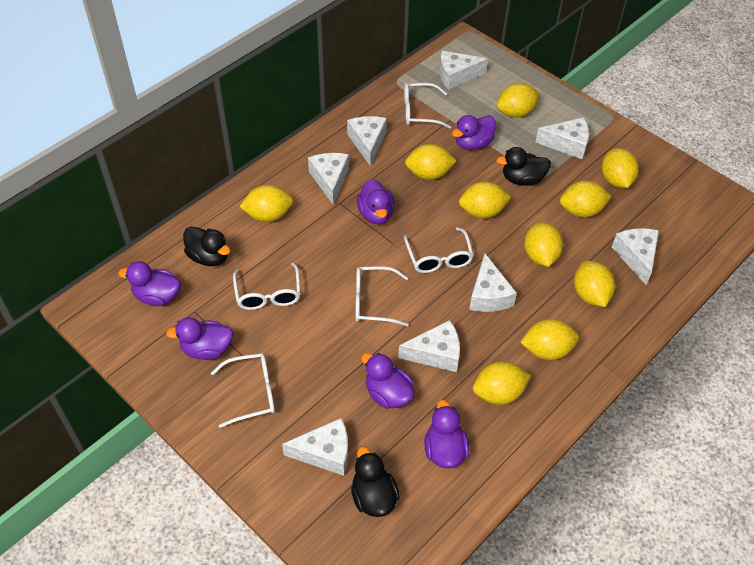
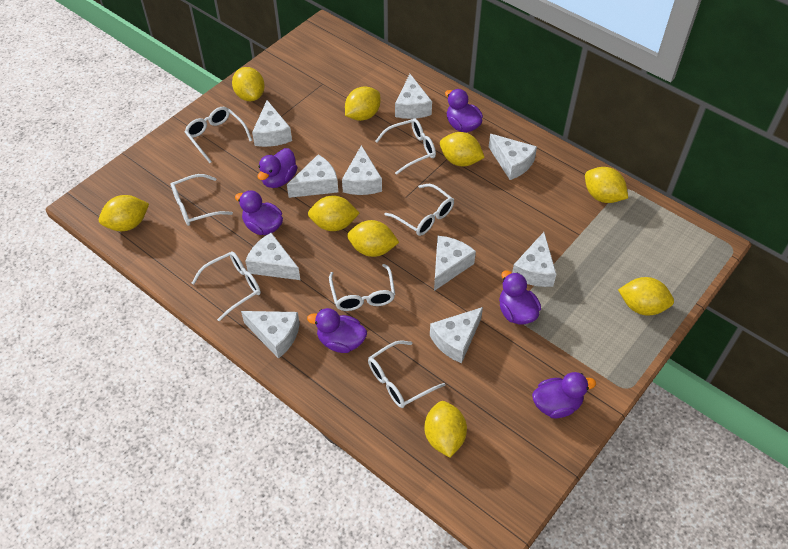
black duck: [183,226,230,266] [351,447,400,517] [496,147,551,186] = 3 -> none = 0
white cheese: [282,418,348,476] [308,153,349,205] [347,116,387,166] [398,320,460,372] [440,51,488,90] [469,254,517,312] [535,117,589,159] [612,228,659,285] = 8 -> [241,311,300,359] [245,233,300,280] [252,100,292,147] [287,154,338,198] [342,145,382,195] [395,74,432,119] [430,307,483,363] [434,236,476,291] [489,134,537,180] [512,232,556,287] = 10
white glasses: [211,353,275,428] [233,263,301,310] [356,266,409,326] [404,83,451,129] [404,227,474,273] = 5 -> [170,174,233,226] [185,107,252,163] [192,252,261,321] [329,264,395,311] [368,340,445,408] [375,119,436,175] [385,184,454,236] = 7
yellow lemon: [239,185,293,222] [405,144,456,180] [459,181,511,218] [473,362,531,405] [497,83,540,117] [520,319,579,360] [524,222,563,267] [560,181,612,218] [574,261,615,307] [601,148,639,188] = 10 -> [99,195,149,231] [232,67,265,101] [308,195,359,231] [345,86,381,121] [347,220,399,257] [424,401,467,458] [440,132,485,166] [585,167,628,203] [618,277,674,315] = 9

